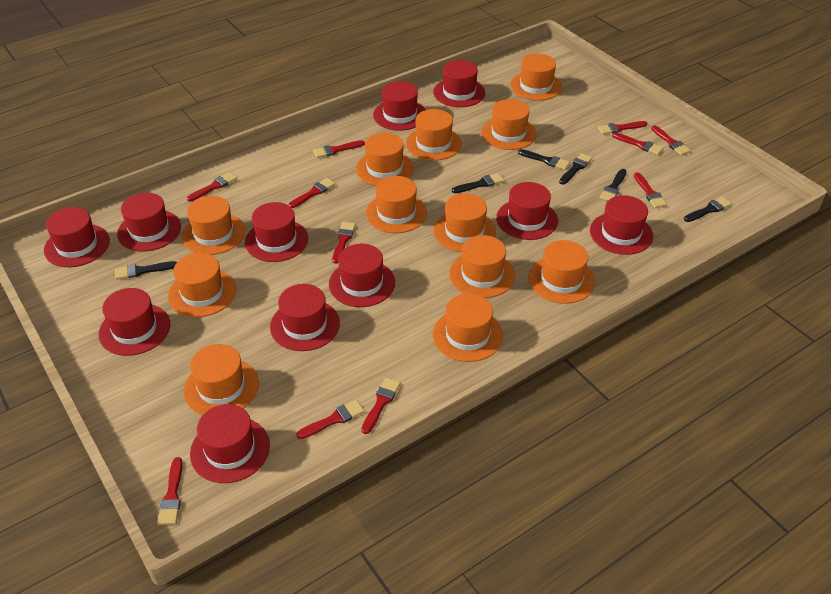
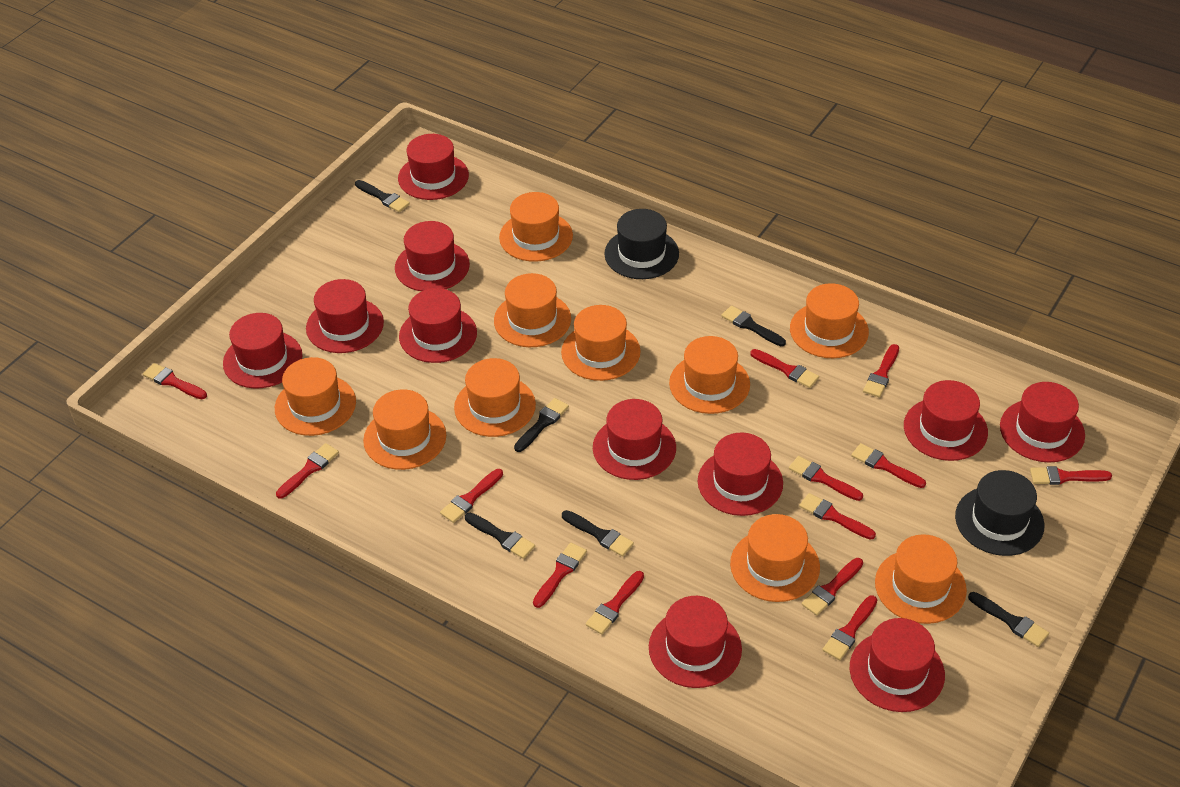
black hat: none = 0 -> [604,209,679,279] [955,470,1044,556] = 2
orange hat: [168,253,236,317] [182,196,245,255] [184,344,259,415] [356,133,414,186] [366,176,427,233] [406,109,462,161] [433,193,496,252] [433,294,503,362] [449,235,515,298] [481,99,537,150] [510,54,562,101] [529,240,595,304] = 12 -> [275,357,356,436] [363,389,446,470] [454,358,536,437] [494,273,571,347] [499,192,573,262] [561,305,641,381] [669,336,750,414] [730,514,820,602] [790,283,869,358] [875,534,967,624] = 10
red brush: [157,457,183,525] [187,172,237,202] [288,178,335,208] [296,400,365,439] [313,140,365,158] [332,222,356,264] [361,377,401,434] [598,121,647,135] [612,132,663,155] [634,172,667,208] [651,125,691,155] = 11 -> [143,363,207,399] [276,443,339,499] [440,469,503,523] [533,543,587,608] [586,571,644,634] [750,349,819,388] [789,456,863,501] [799,493,876,540] [802,558,863,616] [823,595,877,660] [851,443,926,488] [863,344,899,397] [1030,466,1112,485] = 13

